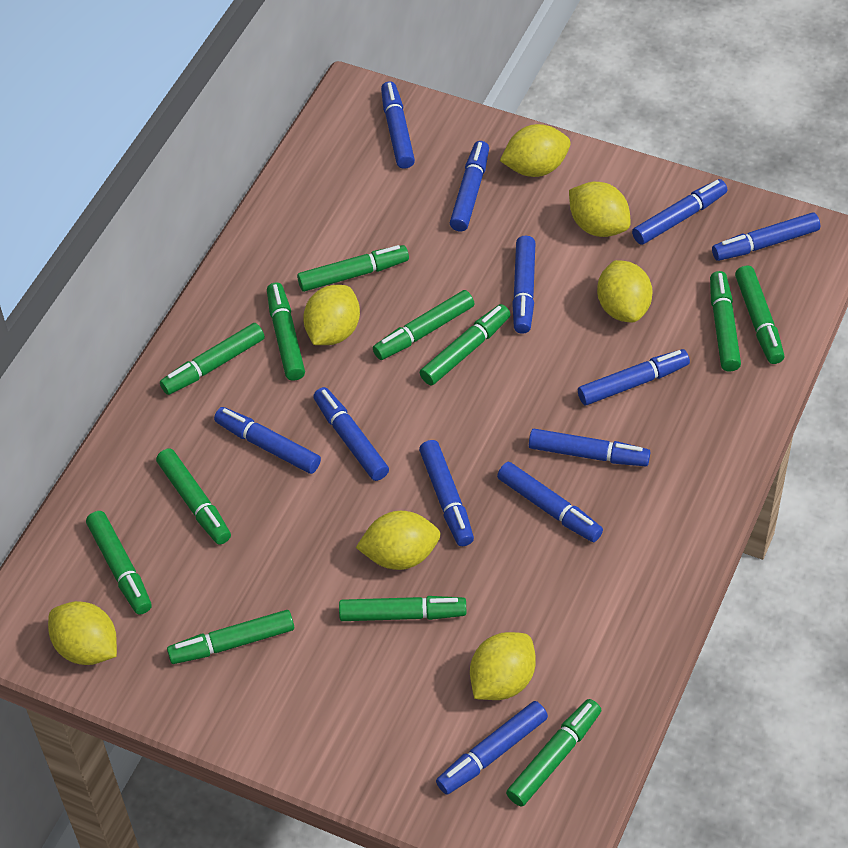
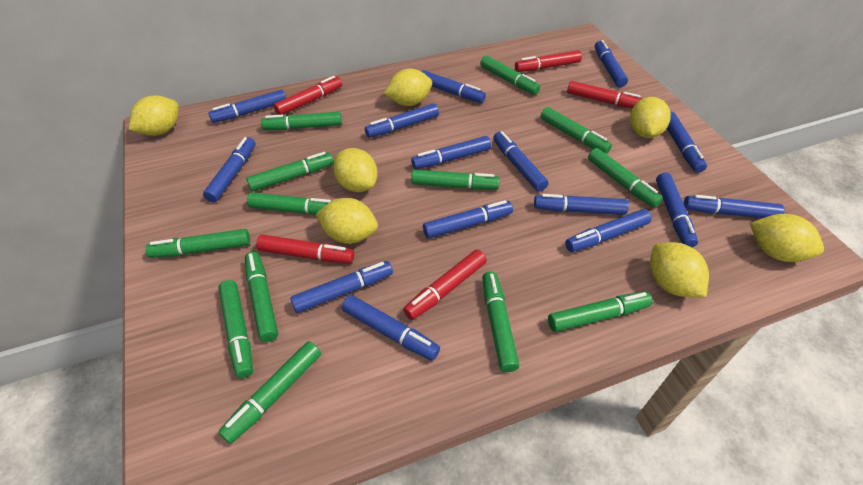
blue marker: [214,407,321,474] [313,387,389,481] [381,82,415,169] [419,440,474,546] [436,701,548,795] [450,141,489,231] [497,462,603,542] [512,236,535,334] [529,429,650,466] [578,349,690,405] [632,179,727,245] [712,212,820,261] = 12 -> [203,137,256,202] [208,89,286,123] [290,261,393,313] [342,295,440,361] [365,103,439,138] [411,136,491,169] [421,70,486,103] [423,200,513,239] [493,131,548,192] [534,194,629,215] [565,209,652,252] [595,40,628,87] [656,173,698,247] [667,112,707,173] [683,195,785,218] = 15
green marker: [86,511,152,615] [156,448,231,545] [160,323,265,395] [167,610,294,664] [267,282,305,381] [297,245,409,292] [339,596,467,621] [373,290,474,360] [420,304,511,386] [506,699,601,806] [710,271,741,372] [735,266,785,364] = 12 -> [145,229,250,258] [218,280,253,378] [218,341,321,444] [245,252,278,342] [246,152,333,191] [247,192,331,215] [261,112,342,130] [411,169,500,190] [480,56,540,95] [482,271,519,372] [541,107,612,154] [548,291,653,332] [588,148,663,208] = 13
red marker: none = 0 -> [256,234,354,263] [273,76,342,115] [403,250,487,320] [515,50,582,72] [567,81,643,108] = 5

